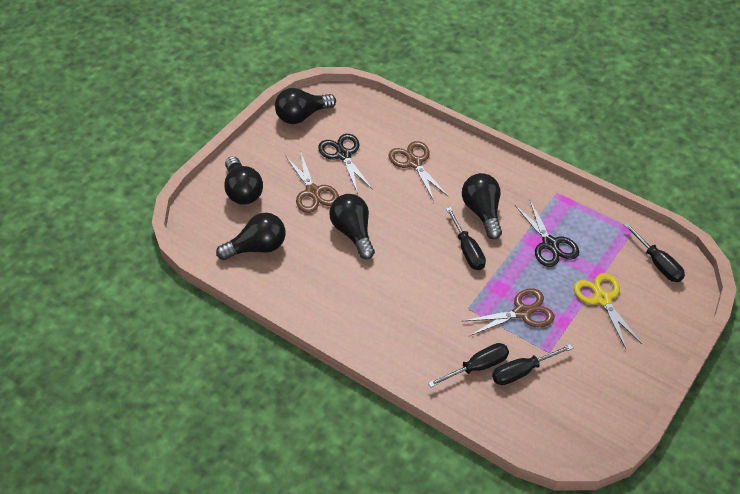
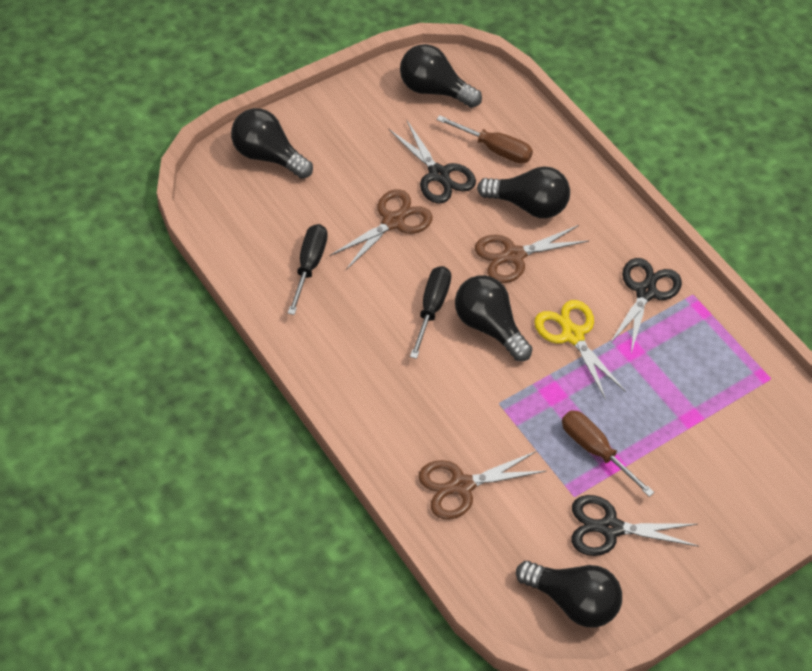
black scissors: [318,134,373,194] [515,201,579,267] = 2 -> [388,121,476,204] [571,495,699,556] [609,258,682,353] = 3
black screwdriver: [428,343,509,387] [446,207,486,270] [492,344,573,385] [624,223,685,282] = 4 -> [288,224,328,315] [410,266,451,359] = 2
brown screwdriver: none = 0 -> [437,115,533,164] [562,410,654,497] = 2

